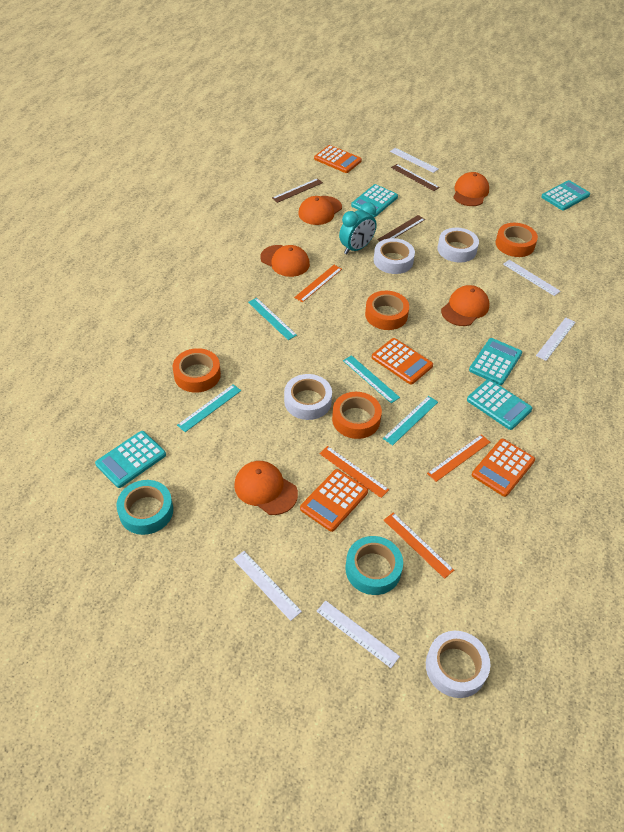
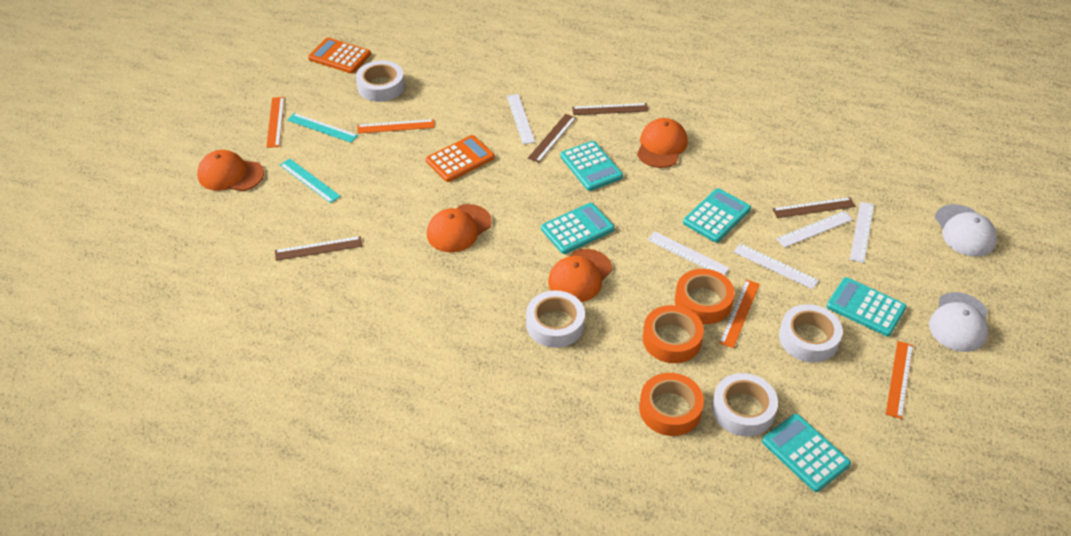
brown ruler: [272,178,323,203] [377,215,425,241] [391,164,440,191] = 3 -> [275,236,362,261] [528,114,576,163] [572,103,648,115] [772,197,855,218] = 4
orange calculator: [300,469,368,532] [314,145,362,173] [372,338,433,384] [472,439,535,497] = 4 -> [308,38,371,74] [426,135,495,182] = 2
orange cap: [234,461,298,515] [260,245,310,277] [298,196,342,225] [441,285,489,326] [453,172,489,206] = 5 -> [197,150,264,191] [427,204,492,253] [548,249,612,302] [637,118,688,168] = 4
orange tape: [172,348,221,393] [332,392,382,439] [365,291,409,330] [495,223,538,257] = 4 -> [639,373,704,436] [643,305,704,363] [675,269,735,324] = 3
turquoise clock: [339,202,377,254] = 1 -> none = 0
turquoise ruler: [177,384,241,432] [248,298,297,340] [343,355,400,403] [383,396,438,446] = 4 -> [280,158,341,203] [287,113,358,143] = 2
turquoise tape: [116,480,173,535] [345,536,403,595] = 2 -> none = 0
white cap: none = 0 -> [929,292,988,352] [935,204,997,257] = 2

